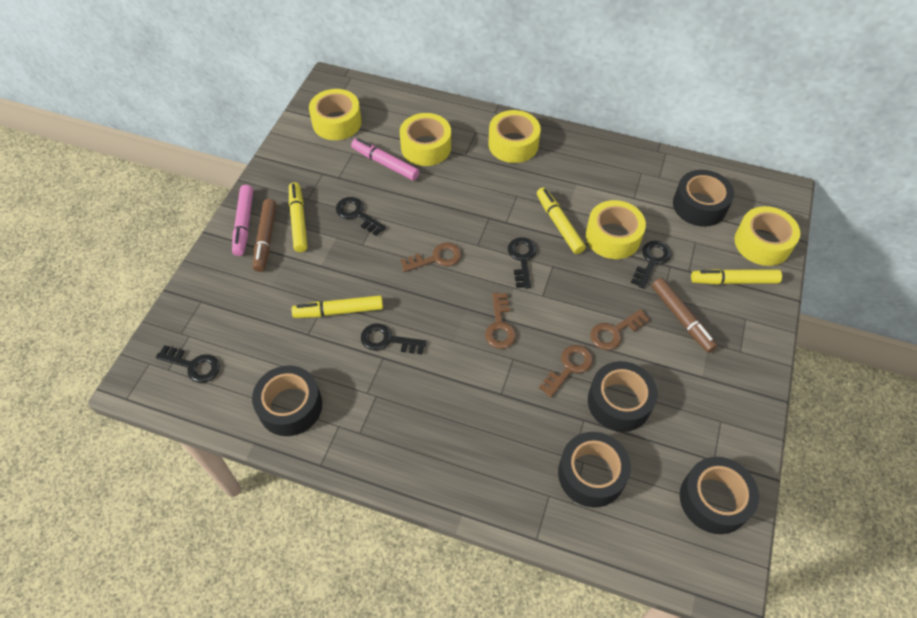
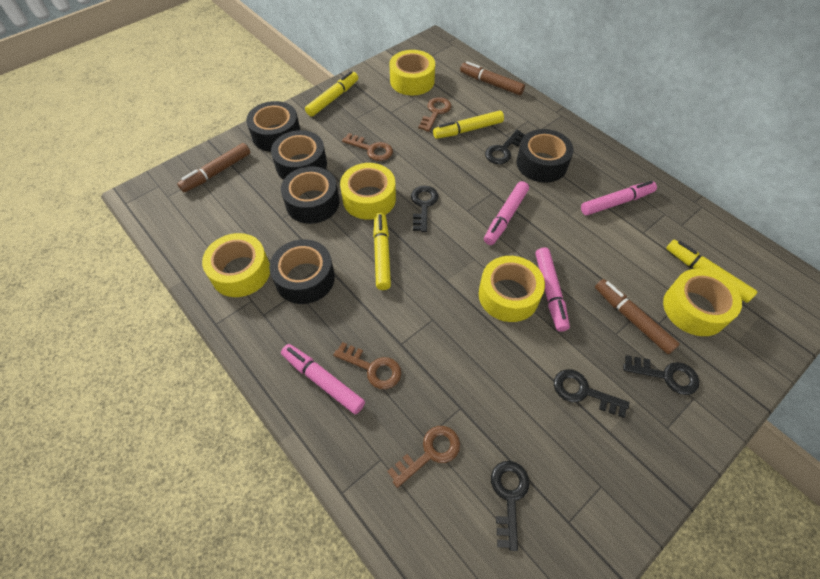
brown marker: [253,199,276,272] [652,278,717,353] = 2 -> [177,143,251,192] [460,61,525,95] [595,279,680,354] = 3
pink marker: [232,185,253,256] [351,138,420,181] = 2 -> [281,344,365,414] [484,181,529,245] [535,247,570,332] [581,181,657,215] = 4

